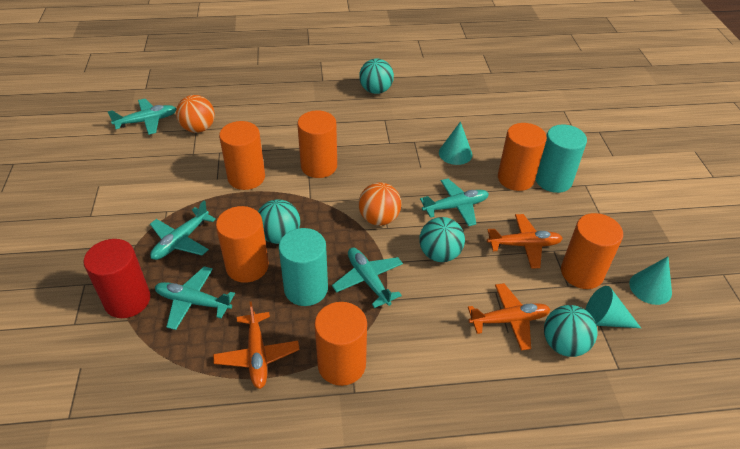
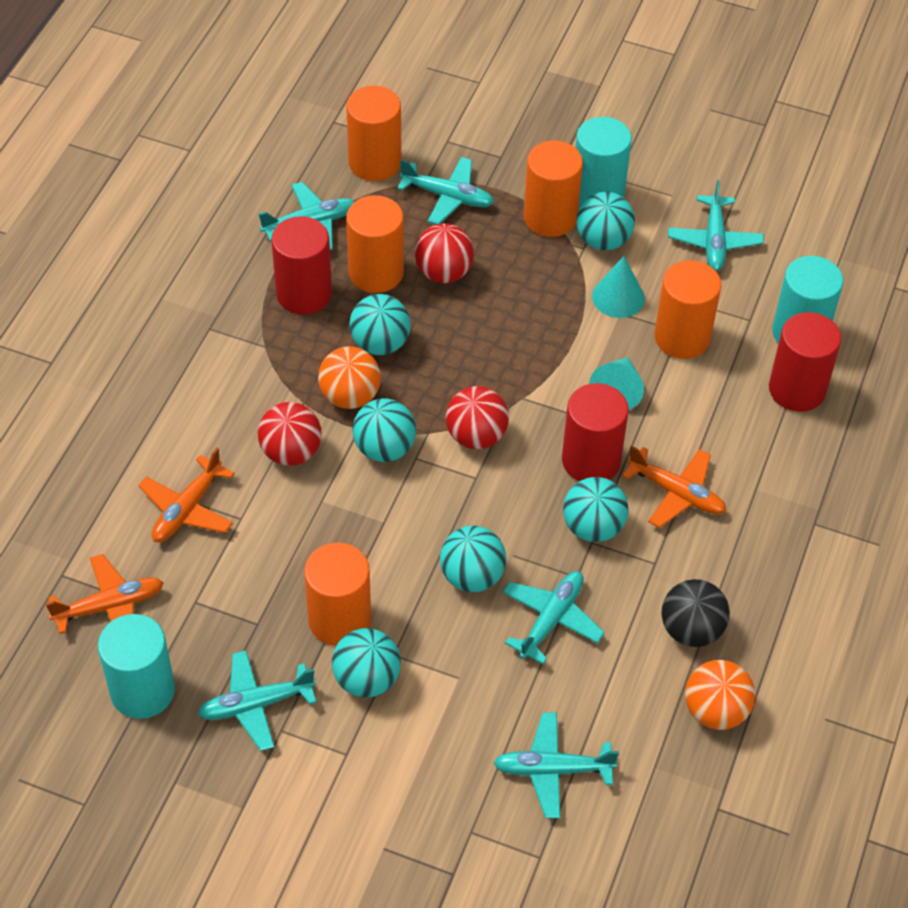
black ball: none = 0 -> [661,579,730,647] = 1
orange cylinder: [216,206,269,283] [219,121,265,190] [297,110,337,178] [314,302,367,386] [498,123,547,191] [561,213,623,289] = 6 -> [304,543,371,646] [346,86,401,181] [346,195,404,293] [524,141,583,237] [654,260,721,359] = 5
red ball: none = 0 -> [258,402,322,466] [414,223,474,283] [446,386,509,449] = 3
red cylinder: [84,239,150,318] = 1 -> [271,216,332,315] [562,383,629,481] [769,312,841,412] = 3
turquoise ball: [258,199,300,244] [359,58,394,94] [420,217,465,262] [544,305,597,357] = 4 -> [332,628,401,698] [349,294,411,355] [353,398,416,462] [440,525,506,592] [563,477,628,542] [576,192,635,250] = 6
turquoise cone: [439,121,472,165] [585,286,641,328] [629,256,672,305] = 3 -> [589,357,644,410] [592,256,645,318] = 2
turquoise cylinder: [279,228,328,306] [536,125,587,193] = 2 -> [98,614,175,719] [575,117,632,206] [772,256,843,344] = 3
turquoise plane: [108,99,177,135] [150,200,216,260] [155,266,235,330] [332,248,403,308] [420,179,489,226] = 5 -> [197,650,317,751] [258,182,355,250] [397,157,494,224] [494,712,619,818] [503,571,605,664] [668,180,764,271] = 6

